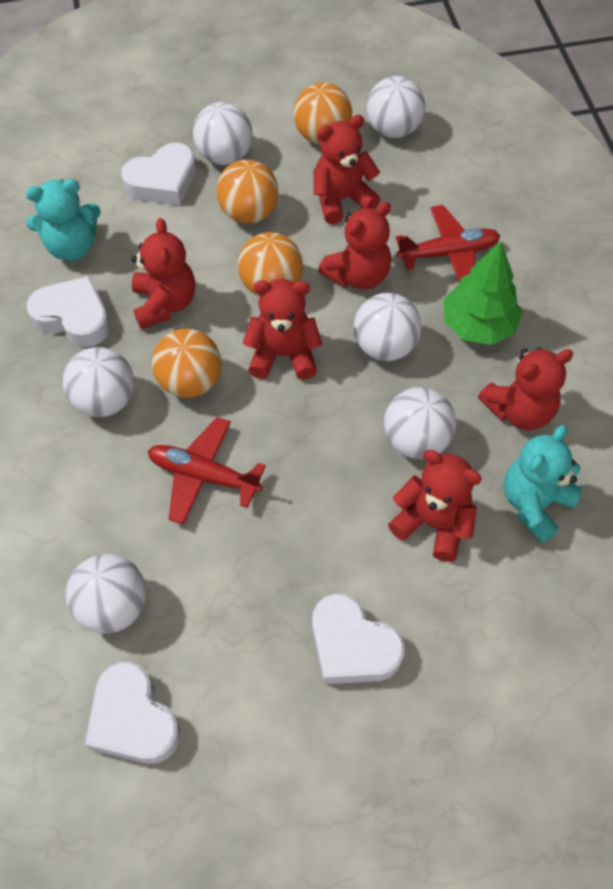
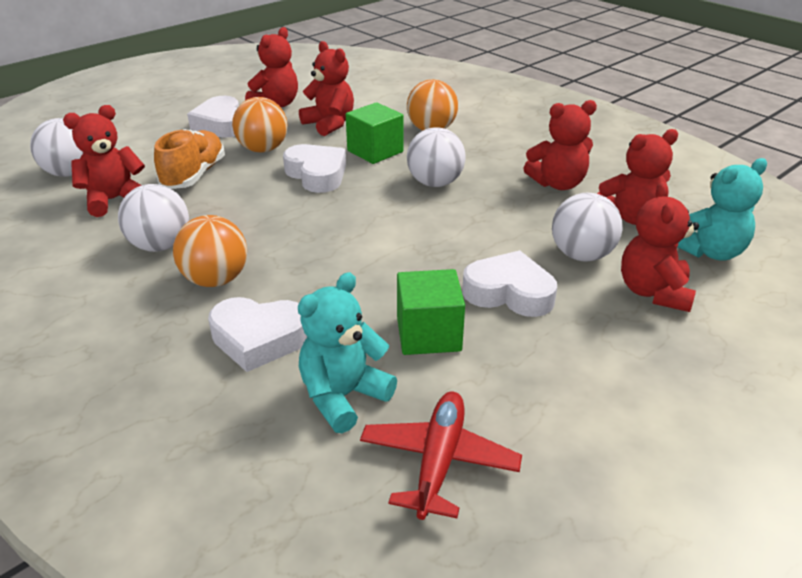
green cube: none = 0 -> [346,102,403,164] [397,269,465,355] = 2
green tree: [443,241,522,345] = 1 -> none = 0
orange ball: [152,328,222,398] [216,159,279,224] [238,232,303,297] [294,82,352,144] = 4 -> [173,215,247,287] [232,97,288,152] [407,79,458,131] = 3
orange shoe: none = 0 -> [154,129,225,189] = 1
red plane: [148,417,266,525] [396,205,500,282] = 2 -> [360,392,522,520] = 1
white ball: [63,347,134,417] [66,554,146,634] [193,102,253,165] [354,293,422,361] [366,76,425,138] [384,387,456,459] = 6 -> [30,118,84,177] [118,184,189,252] [407,127,466,187] [552,193,623,262] = 4

